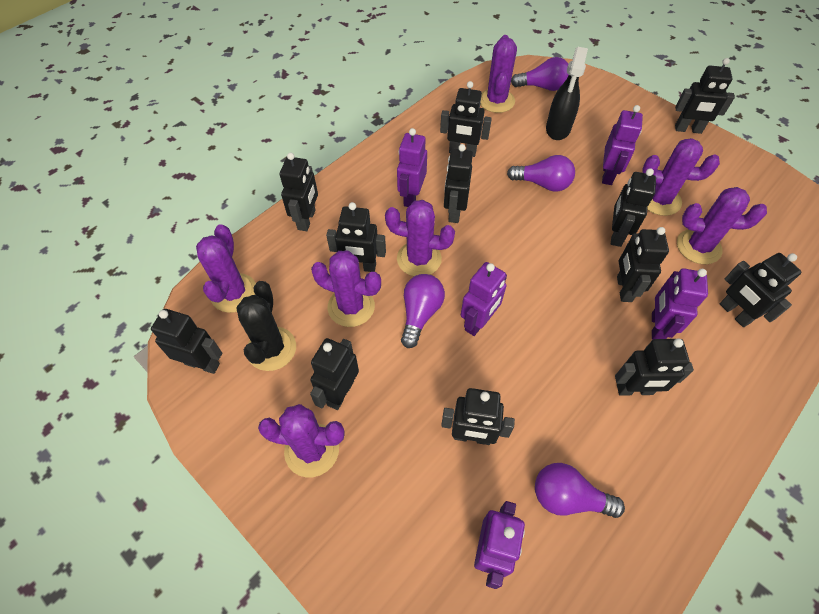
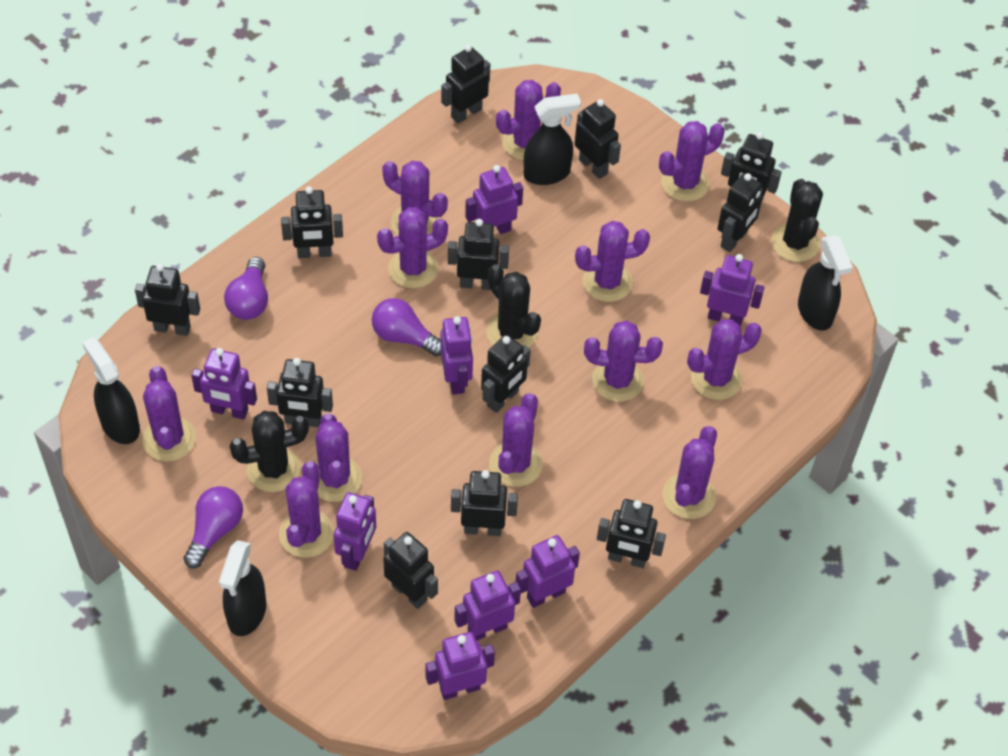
black cactus: [236,281,296,371] = 1 -> [229,411,309,492] [487,265,541,348] [771,179,823,262] = 3
black spray bottle: [546,47,588,140] = 1 -> [82,337,140,444] [219,540,266,636] [524,94,581,185] [798,235,853,331] = 4
purple cactus: [196,224,256,313] [258,404,345,477] [311,251,381,327] [385,200,455,276] [480,35,517,113] [642,138,720,216] [677,187,767,264] = 7 -> [142,366,196,461] [279,461,334,558] [315,414,362,502] [377,207,448,288] [382,161,448,236] [489,393,542,487] [496,80,561,160] [575,221,650,302] [584,321,663,402] [659,121,725,202] [662,426,717,519] [687,319,762,400] = 12
purple light bulb: [401,274,445,348] [507,155,575,192] [511,57,569,91] [535,463,625,518] = 4 -> [184,486,243,568] [224,257,268,320] [372,298,441,357] = 3
purple robot: [397,128,427,207] [461,262,507,336] [474,501,525,589] [602,105,643,185] [652,268,708,340] = 5 -> [191,348,257,420] [334,492,376,571] [425,632,495,700] [440,316,473,395] [454,570,521,641] [465,165,523,234] [516,535,580,608] [700,254,765,326] = 8

